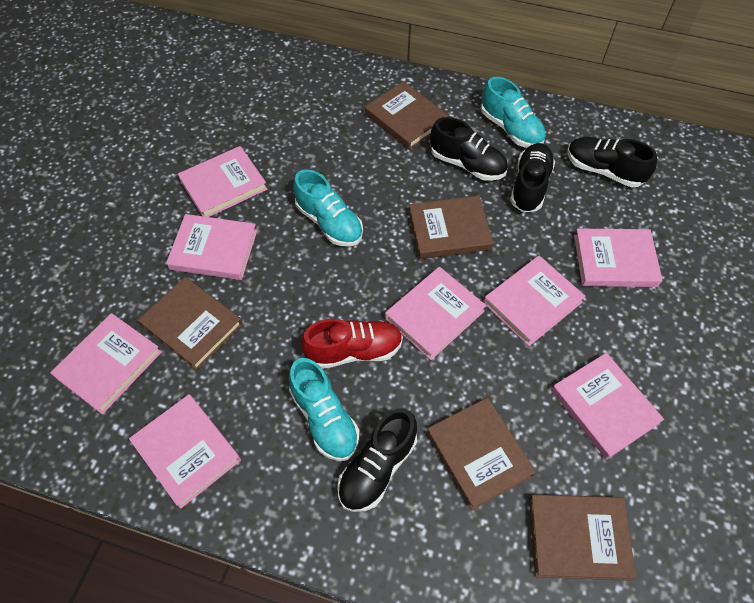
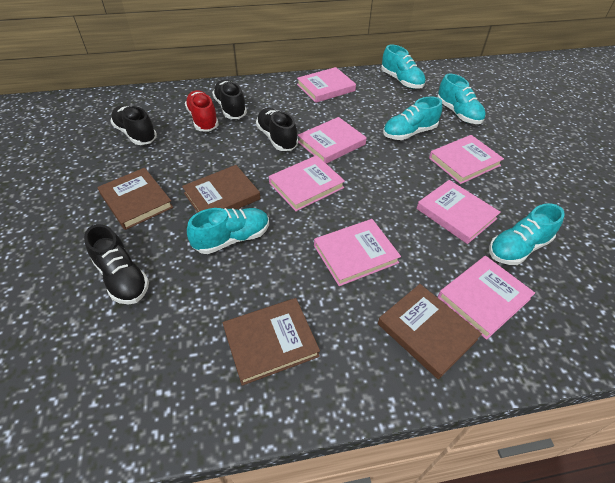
brown book: [138,277,243,370] [365,81,449,150] [409,196,493,259] [427,397,536,510] [529,494,636,581] = 5 -> [98,168,173,230] [182,165,260,213] [223,298,320,386] [378,284,482,379] = 4
pink book: [50,313,162,414] [129,394,241,509] [166,214,257,280] [178,146,268,217] [385,267,486,360] [484,256,586,346] [551,353,664,460] [574,228,663,287] = 8 -> [269,155,345,211] [297,67,356,103] [297,117,367,164] [314,219,401,286] [416,180,501,244] [429,135,504,184] [438,256,535,340] = 7
turquoise shoe: [289,358,360,461] [293,169,363,247] [481,77,546,148] = 3 -> [187,208,269,254] [381,45,426,89] [383,96,442,140] [437,74,486,124] [489,204,565,265] = 5

